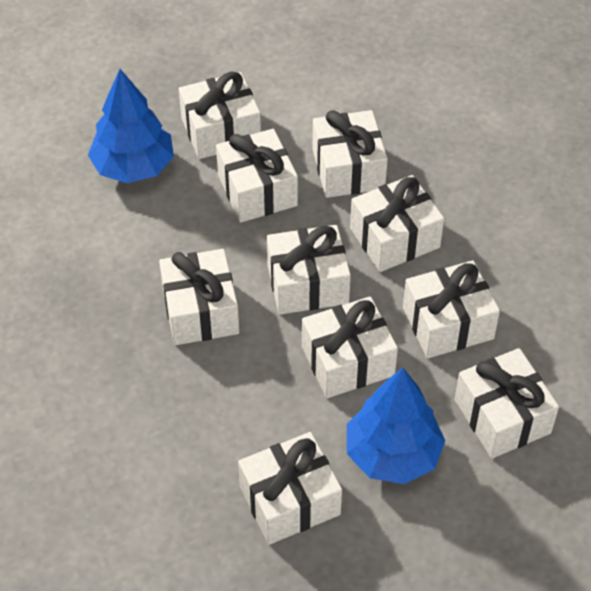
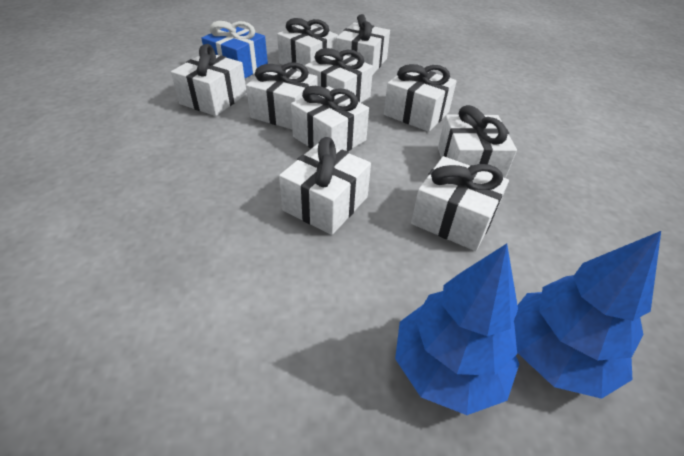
blue gift: none = 0 -> [201,21,268,78] = 1

